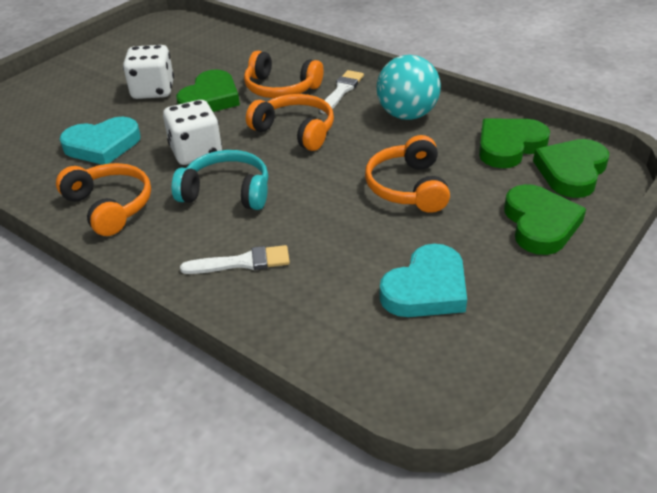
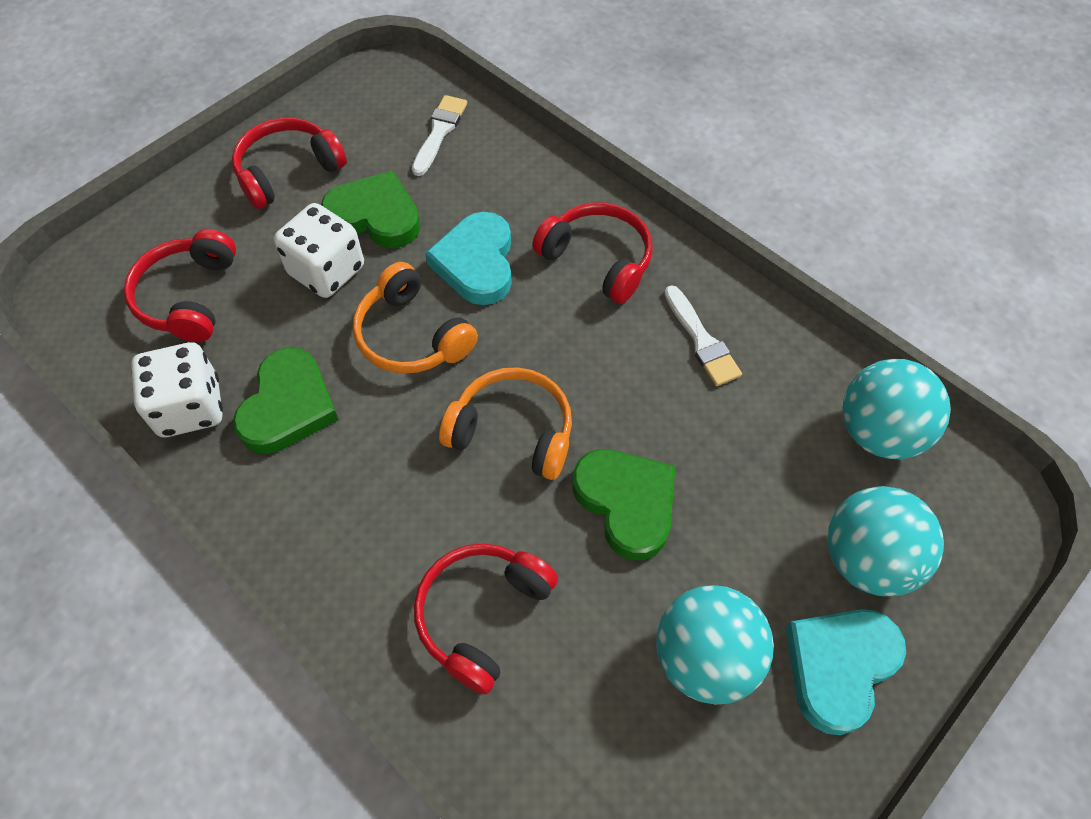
green heart: [176,69,240,112] [479,119,550,168] [504,184,586,255] [533,139,609,198] = 4 -> [233,347,339,454] [321,170,421,248] [573,449,675,560] = 3
orange headphones: [56,163,151,236] [244,51,323,98] [246,94,334,151] [365,135,450,213] = 4 -> [353,262,478,374] [439,367,572,480] = 2
red headphones: none = 0 -> [124,229,236,342] [232,118,347,209] [414,543,558,694] [532,202,653,304] = 4
turquoise ball: [377,55,441,120] = 1 -> [656,585,774,705] [828,486,944,596] [842,359,951,459] = 3
turquoise headphones: [172,150,268,210] = 1 -> none = 0

